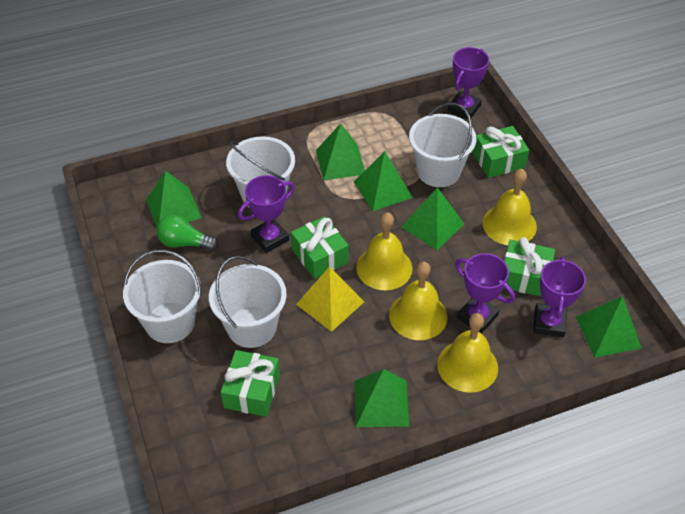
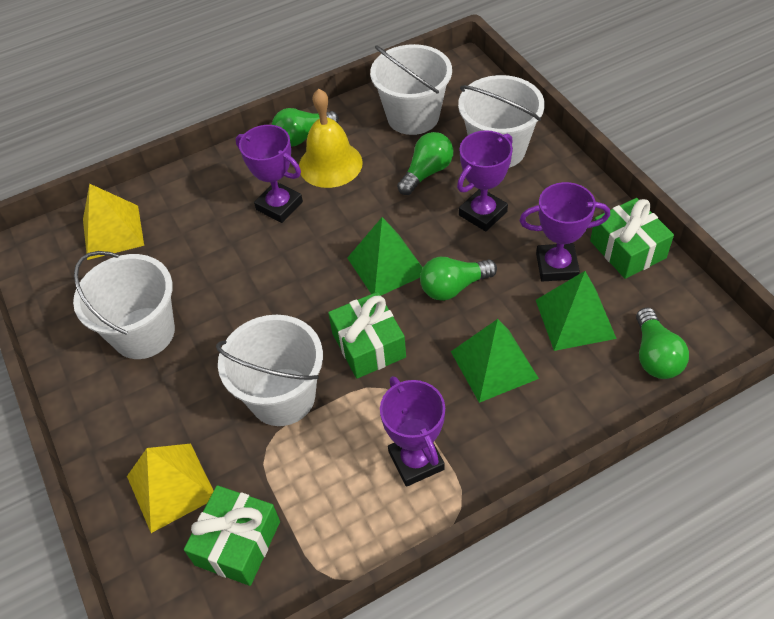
green gift: [221,350,280,417] [291,216,349,279] [473,126,529,178] [504,237,555,297] = 4 -> [184,485,280,586] [328,292,406,379] [590,198,674,279] = 3
green light bulb: [157,215,218,251] = 1 -> [272,108,339,147] [397,132,453,195] [420,257,497,301] [636,308,689,379] = 4
green pyramid: [146,171,202,227] [316,123,365,181] [354,151,413,211] [355,369,409,427] [401,188,464,250] [576,296,642,358] = 6 -> [347,217,423,295] [451,319,539,403] [536,271,617,351] = 3
yellow bell: [356,212,412,290] [389,262,448,340] [437,313,498,393] [483,169,537,245] = 4 -> [299,89,363,188] = 1
yellow pyramid: [296,266,364,332] = 1 -> [83,184,144,260] [127,444,214,533] = 2

